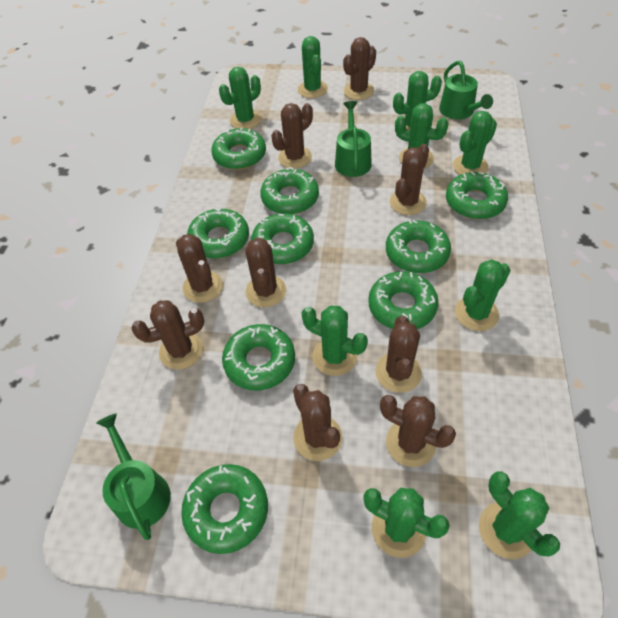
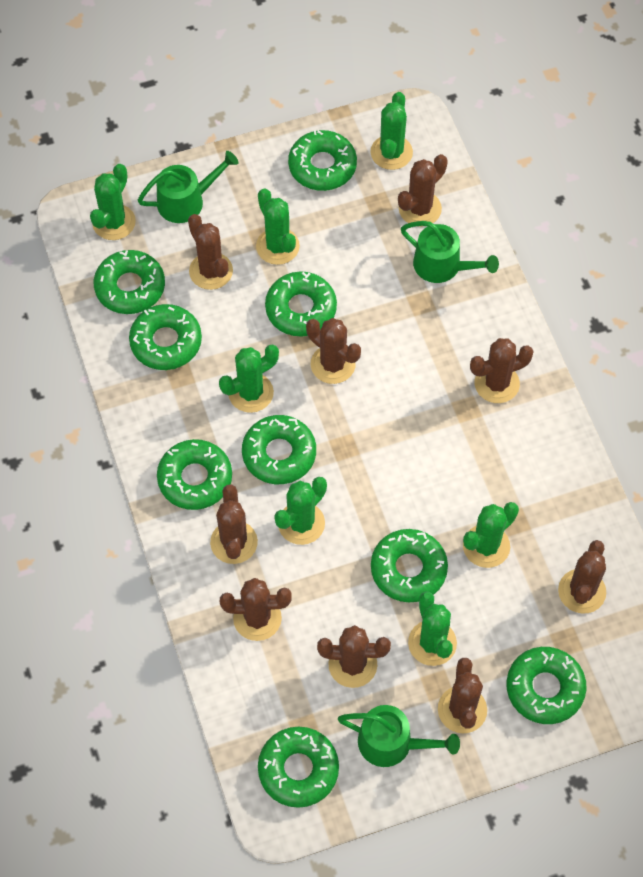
green cactus: [219,67,261,129] [298,36,328,98] [301,306,368,376] [363,488,450,558] [393,71,442,131] [395,103,449,169] [453,111,497,175] [455,260,511,331] [479,471,560,559] = 9 -> [90,164,136,240] [219,344,279,413] [256,189,300,265] [274,477,327,545] [370,92,413,170] [408,591,457,666] [463,502,519,568] = 7

